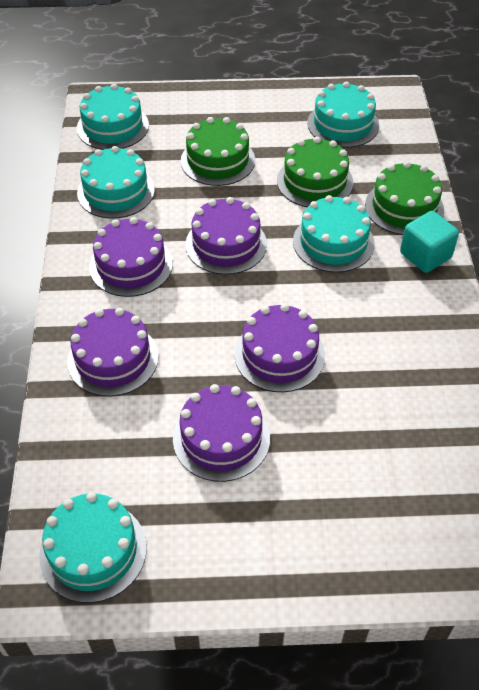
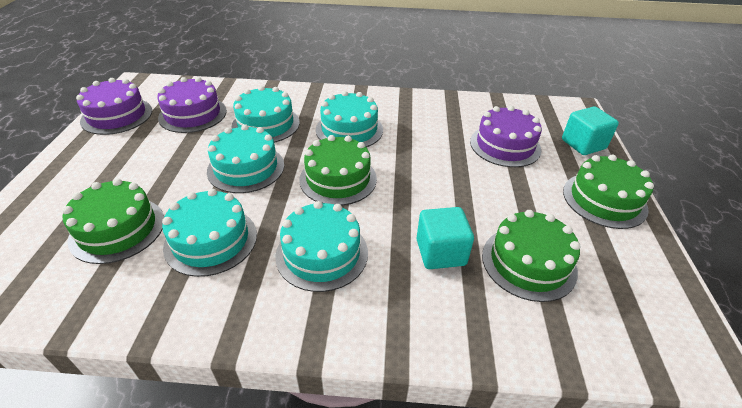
green cake: [181,117,255,186] [277,137,353,207] [365,161,444,235] = 3 -> [62,178,164,264] [299,135,377,205] [482,210,581,302] [563,154,654,229] = 4
purple cake: [67,308,159,396] [89,217,173,297] [173,384,270,482] [186,197,267,275] [234,304,325,392] = 5 -> [76,78,152,135] [157,77,227,133] [470,106,542,167] = 3
turquoise cube: [400,211,459,273] = 1 -> [417,207,474,269] [562,107,619,155] = 2

